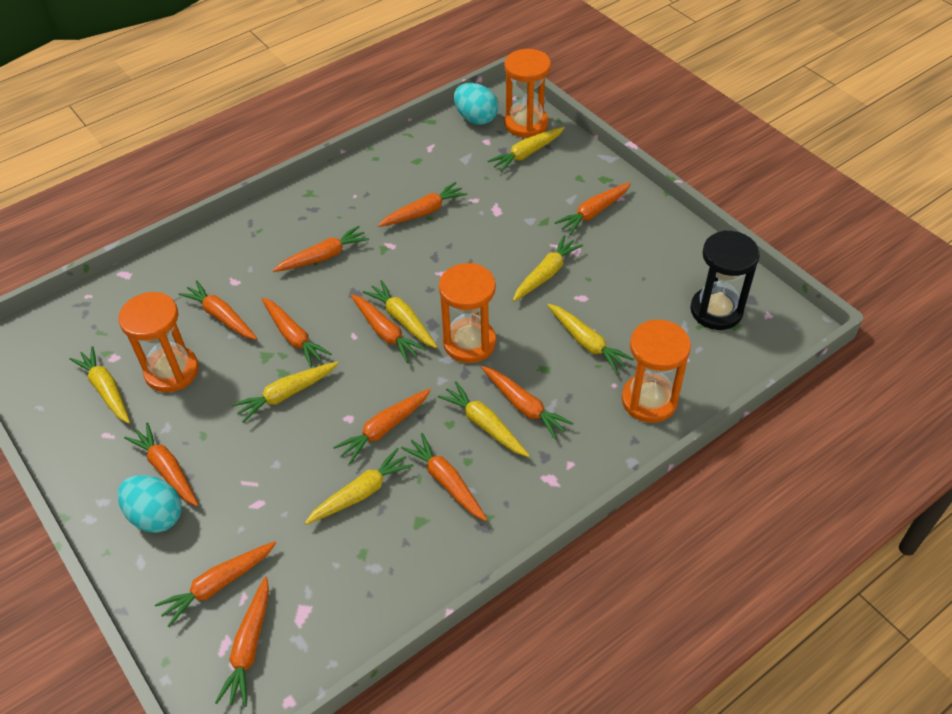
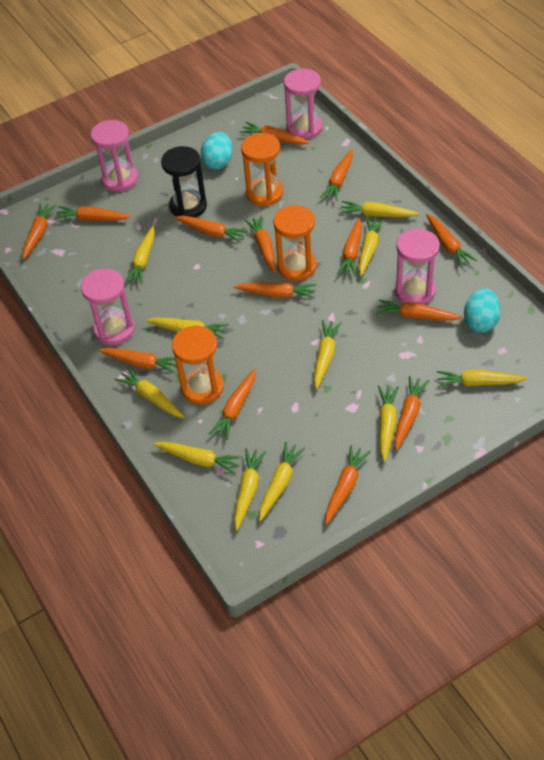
orange carrot: [124,423,198,506] [155,541,276,627] [178,280,257,340] [215,577,269,707] [262,298,332,367] [272,226,369,272] [333,388,431,464] [351,294,427,363] [378,182,467,227] [401,433,487,521] [481,366,573,440] [554,182,631,235] = 12 -> [23,203,56,259] [55,206,131,221] [98,348,176,374] [174,216,248,243] [209,369,255,440] [234,282,317,298] [240,122,310,145] [245,216,276,273] [320,149,353,201] [325,445,371,525] [337,218,362,276] [376,299,462,321] [394,376,429,450] [426,214,477,268] = 14
orange hourglass: [118,292,199,392] [439,263,496,363] [504,49,551,138] [622,319,691,423] = 4 -> [172,325,224,404] [241,133,283,206] [273,205,317,281] = 3
pink hourglass: none = 0 -> [81,268,135,345] [91,120,138,192] [284,69,322,139] [395,228,440,304] = 4
yellow carrot: [69,346,130,424] [232,362,338,423] [305,448,414,525] [363,280,437,348] [438,381,530,457] [488,127,565,172] [513,235,583,301] [547,304,634,373] = 8 -> [115,367,185,418] [124,226,155,285] [146,317,229,339] [153,442,242,474] [234,448,267,531] [259,442,305,521] [314,320,341,389] [339,201,419,217] [359,217,385,276] [378,386,399,462] [436,370,528,388] = 11

